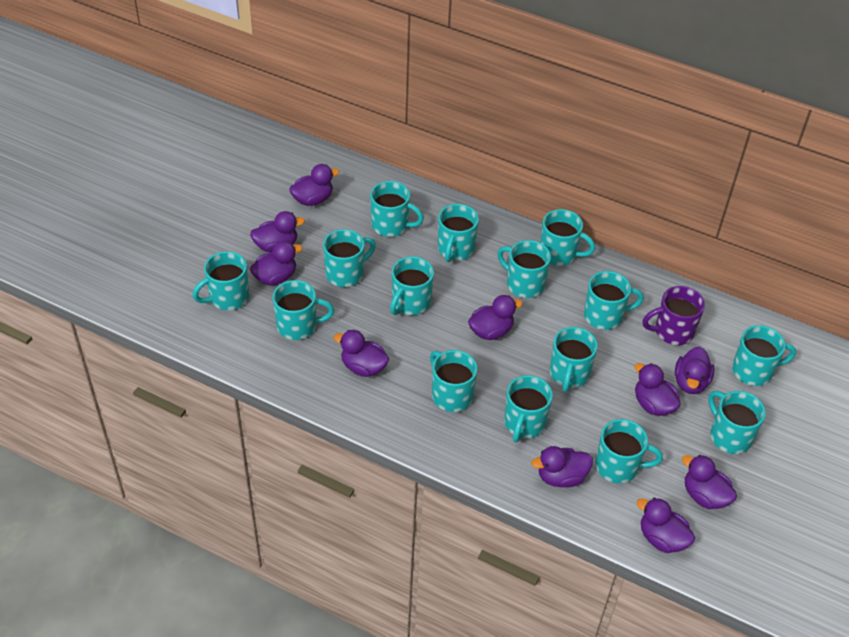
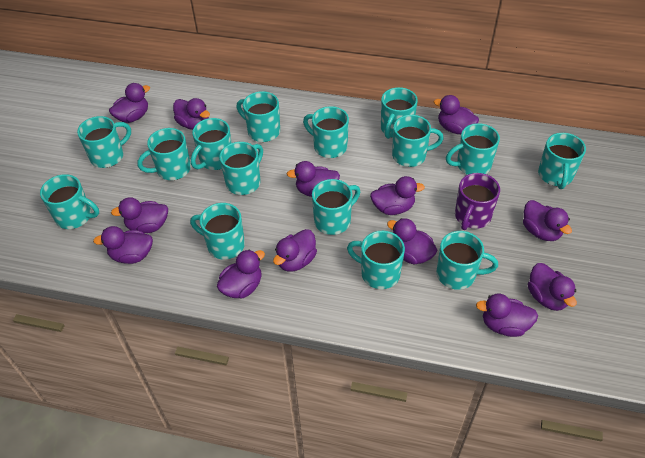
purple duck: [250,211,305,253] [250,241,303,285] [289,164,339,206] [334,330,389,377] [468,295,523,340] [531,446,593,487] [634,363,681,416] [637,497,695,553] [675,347,715,394] [682,455,737,509] = 10 -> [93,226,153,264] [109,83,150,123] [111,197,168,233] [173,98,210,130] [217,249,265,299] [273,229,317,272] [287,161,340,197] [370,176,425,215] [387,218,437,264] [434,95,479,134] [476,294,538,337] [523,200,572,241] [528,263,577,311] = 13

